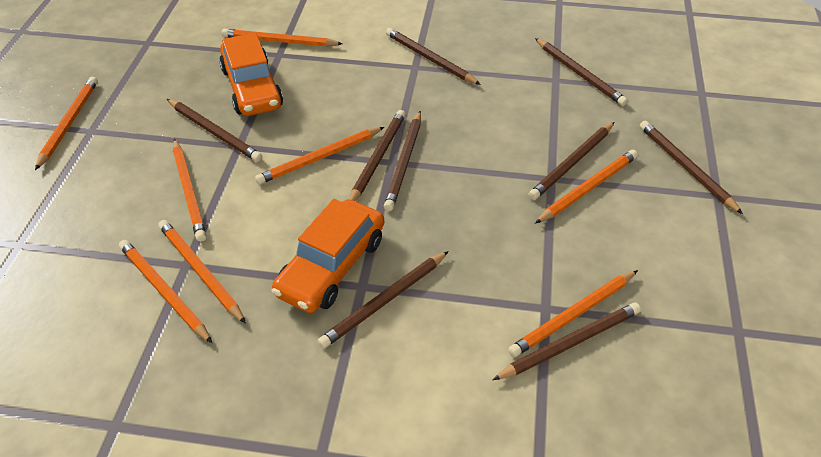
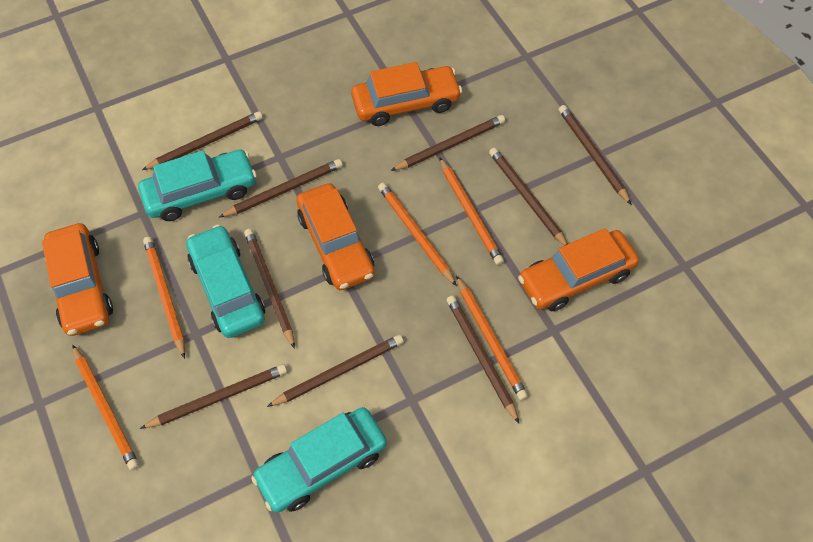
orange car: [219,33,283,116] [272,199,384,313] = 2 -> [42,223,113,336] [296,183,375,290] [351,62,462,126] [518,228,639,311] = 4
orange pencil: [35,77,98,170] [119,240,212,343] [158,220,246,324] [173,138,207,242] [221,29,343,47] [255,127,384,185] [508,270,638,357] [535,150,638,223] = 8 -> [72,345,139,471] [143,237,185,359] [378,183,457,286] [439,157,504,265] [456,275,528,401] = 5
turquoise car: none = 0 -> [138,149,257,221] [186,225,265,338] [251,407,387,513] = 3

